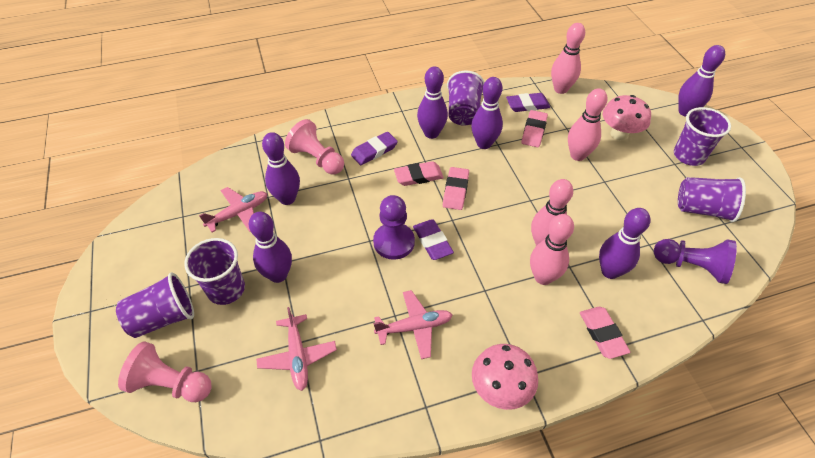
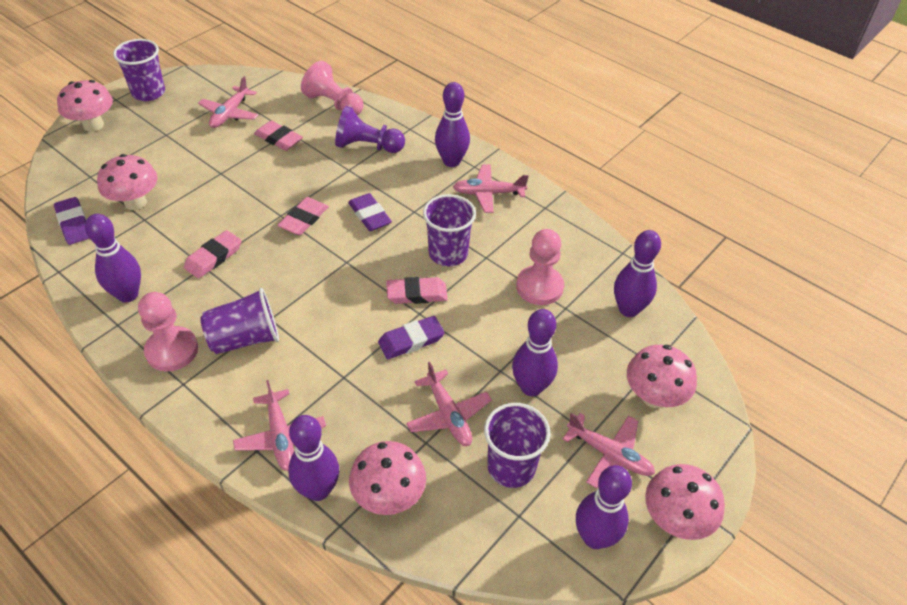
pink bowling pin: [530,214,574,285] [531,179,573,246] [551,23,585,94] [568,88,608,161] = 4 -> none = 0
pink mushroom: [472,344,538,410] [603,95,651,140] = 2 -> [57,80,113,132] [97,154,157,210] [349,441,426,515] [627,345,697,408] [645,464,725,540] = 5
pink pawn: [118,341,212,402] [285,119,344,174] = 2 -> [138,292,198,372] [301,61,364,115] [516,229,564,305] = 3
pink plane: [199,187,267,232] [256,307,337,391] [373,290,452,359] = 3 -> [198,76,259,128] [233,380,326,471] [406,362,492,446] [453,165,529,213] [563,413,655,488] = 5
purple cup: [116,272,194,338] [184,238,245,305] [447,71,485,126] [674,107,731,166] [678,177,746,222] = 5 -> [113,39,165,101] [200,288,279,354] [423,194,476,266] [484,403,550,488] = 4
purple pawn: [373,195,415,260] [654,239,737,284] = 2 -> [335,106,405,153] = 1

